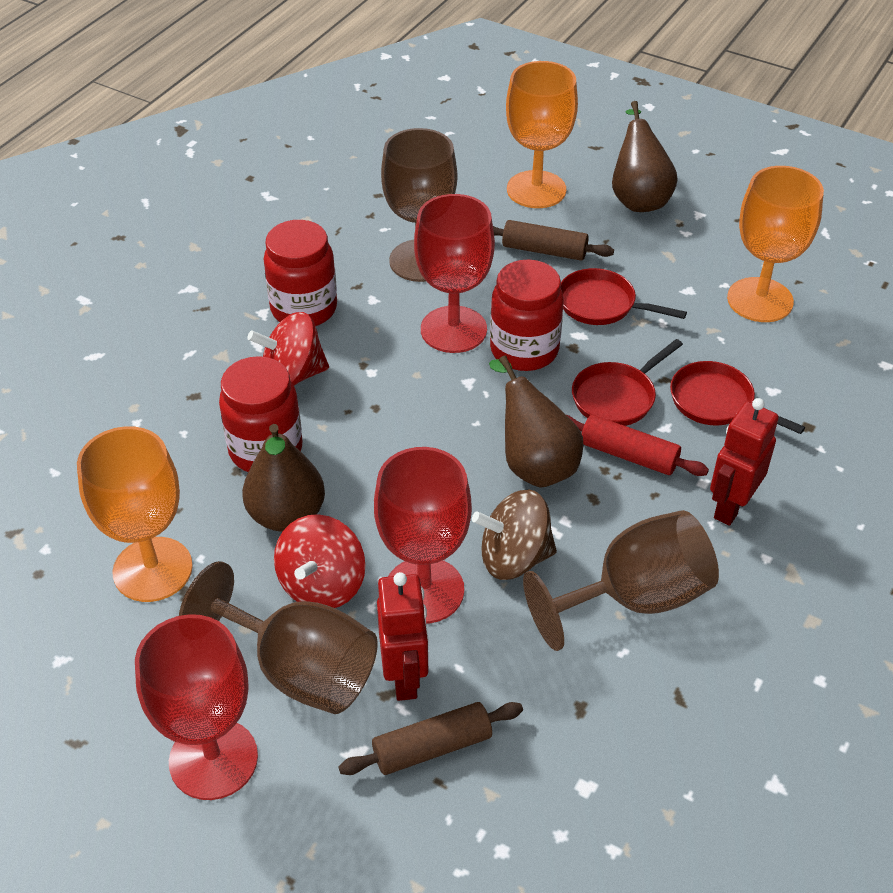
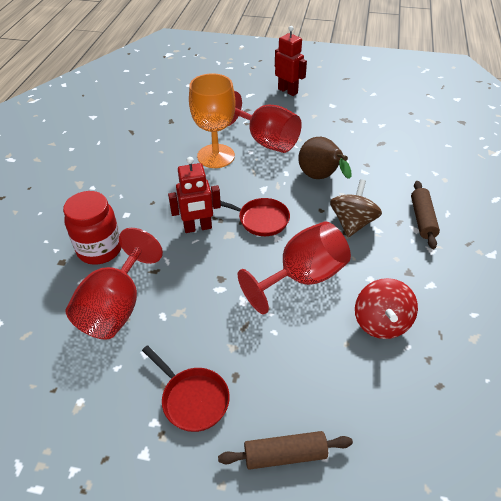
brown goblet: [179,561,378,714] [381,128,457,282] [523,510,719,651] = 3 -> none = 0
brown pear: [242,424,325,531] [489,356,583,488] [612,101,678,212] = 3 -> [298,137,352,179] = 1
orange goblet: [77,426,193,602] [506,61,578,208] [727,166,824,322] = 3 -> [189,73,236,168] = 1
red jar: [219,356,302,472] [264,220,337,326] [490,260,564,371] = 3 -> [63,191,121,265] = 1
red pan: [560,268,687,325] [572,339,683,426] [670,361,805,434] = 3 -> [142,345,230,432] [221,198,290,236] = 2
red rolling pin: [567,415,709,476] = 1 -> none = 0
red spinning top: [247,312,329,386] [274,514,365,608] = 2 -> [355,278,418,339] = 1

